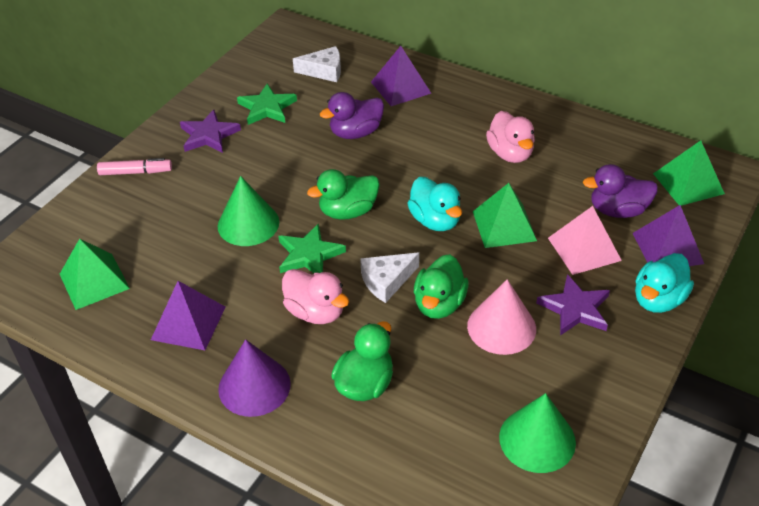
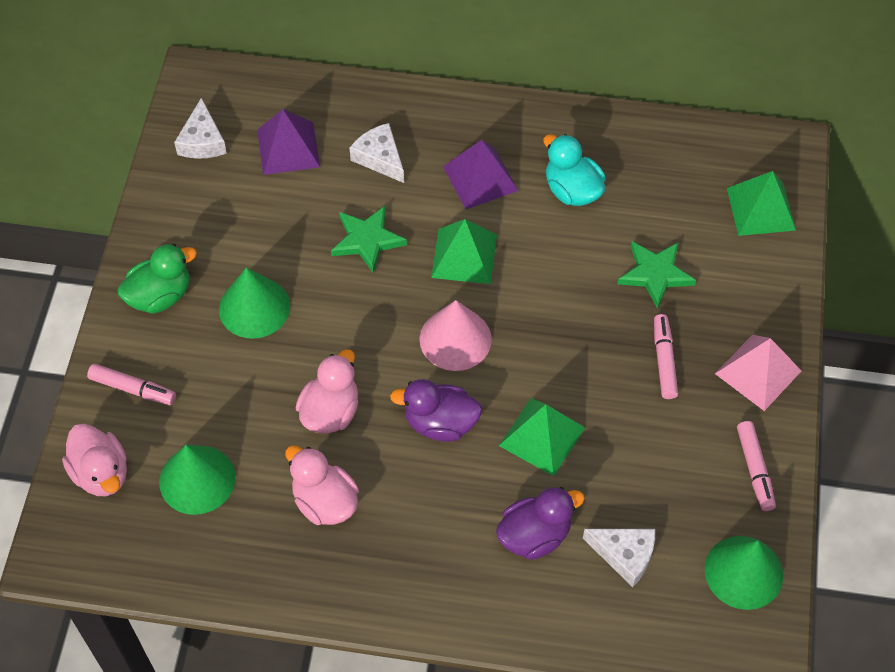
green cone: [217,176,279,246] [499,393,576,473] = 2 -> [159,445,235,515] [219,268,290,339] [705,536,783,610] = 3
green duck: [307,169,380,220] [331,321,393,401] [414,254,469,319] = 3 -> [117,244,197,314] = 1
pink duck: [282,269,349,324] [486,111,535,163] = 2 -> [62,424,127,496] [285,445,359,525] [296,349,358,434] = 3
pink marker: [97,158,172,175] = 1 -> [87,364,176,405] [654,314,678,399] [737,421,776,511] = 3
purple cone: [218,339,291,417] = 1 -> none = 0
purple pyramid: [151,281,225,350] [371,46,432,106] [633,205,704,266] = 3 -> [257,109,320,175] [443,140,518,209] = 2
purple star: [180,110,241,153] [536,274,610,336] = 2 -> none = 0
turquoise duck: [407,177,462,231] [635,253,694,313] = 2 -> [543,134,606,206] = 1
white cheese: [293,46,341,82] [360,253,419,303] = 2 -> [174,98,227,159] [350,123,404,183] [583,529,655,588] = 3

